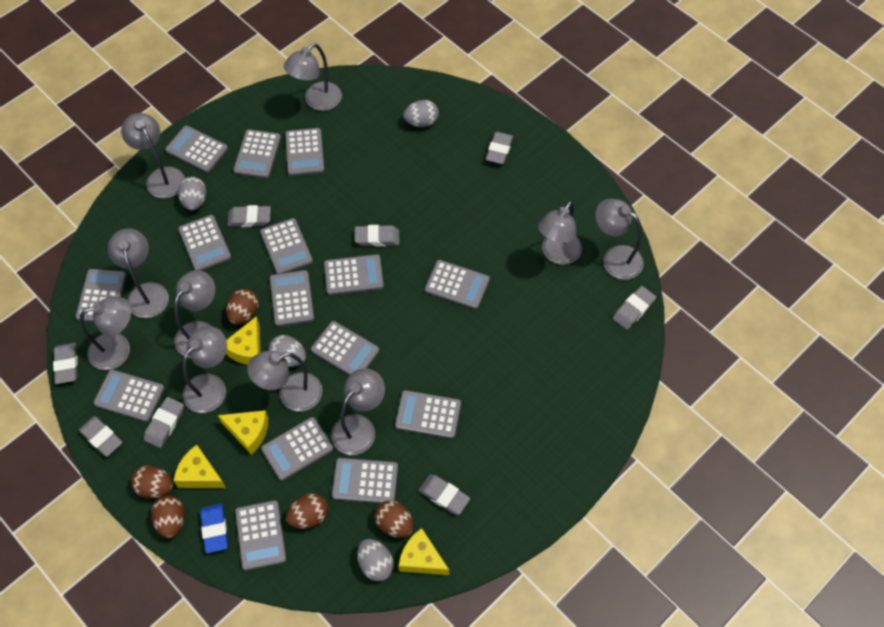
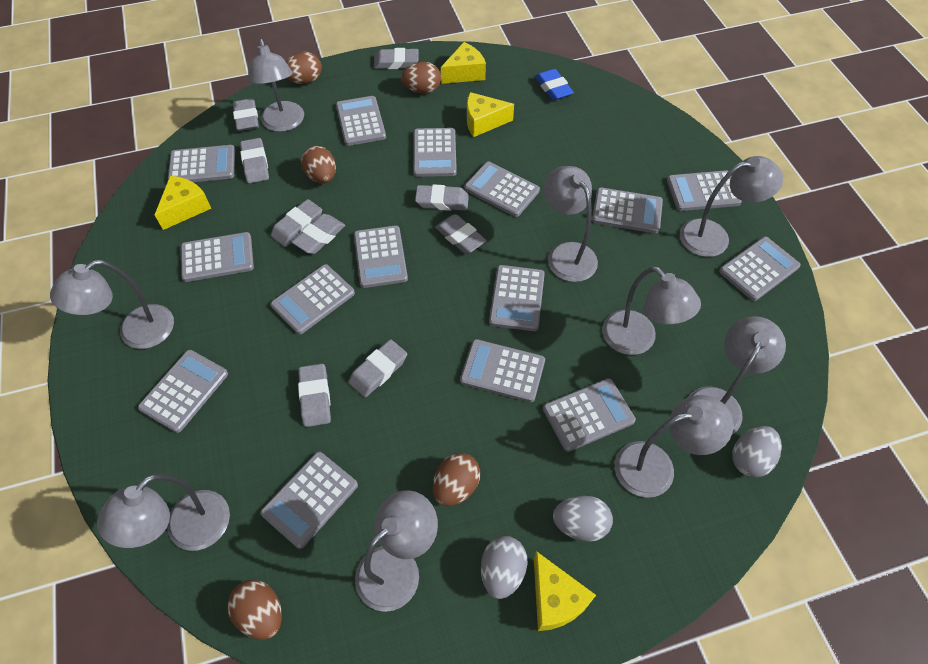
grey egg: [178,177,207,210] [268,335,306,367] [357,539,394,581] [403,100,439,127] = 4 -> [481,536,527,599] [553,496,613,542] [732,426,782,478] = 3
grey eraser: [53,343,78,384] [79,416,122,457] [144,397,184,448] [227,205,271,227] [355,225,399,247] [419,474,470,515] [486,132,513,164] [613,286,656,330] = 8 -> [233,98,259,131] [240,138,269,183] [271,199,322,247] [292,214,345,254] [298,364,331,427] [348,339,407,397] [374,48,419,69] [415,184,469,211] [435,214,486,254] = 9
grey lamp: [80,297,131,370] [107,228,169,318] [121,113,185,199] [174,270,215,358] [183,326,227,413] [247,351,323,412] [284,43,342,111] [331,368,385,455] [538,201,582,265] [595,199,644,280] = 10 -> [50,260,174,349] [97,474,230,551] [248,39,304,132] [355,490,438,612] [544,166,598,282] [602,266,701,355] [615,395,734,498] [680,156,783,257] [688,316,786,435] = 9

